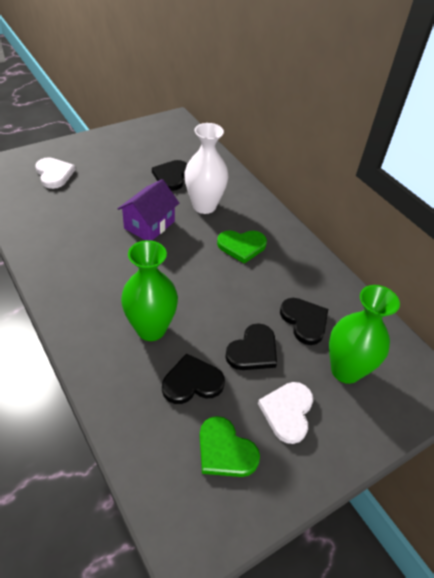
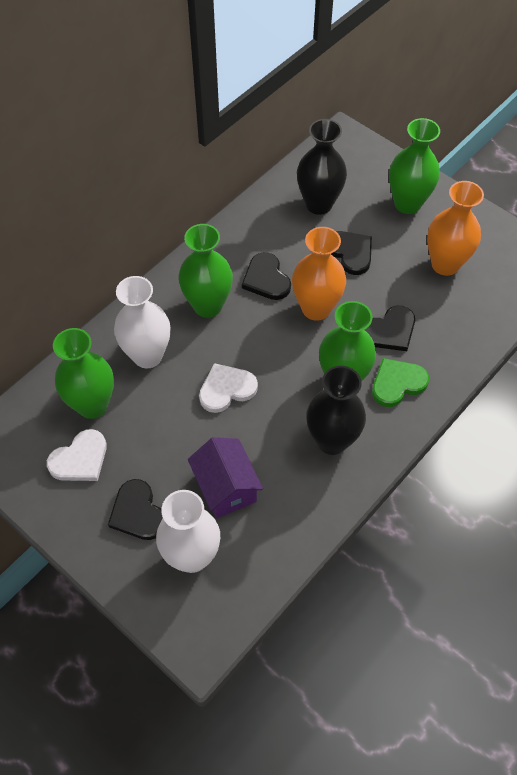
black vase: none = 0 -> [297,119,347,215] [306,366,366,455] = 2
green heart: [200,416,260,477] [217,230,267,264] = 2 -> [372,358,429,407] = 1
green vase: [121,240,178,341] [329,285,400,384] = 2 -> [53,328,114,419] [178,224,233,318] [319,301,376,382] [389,118,440,214] = 4
orange vase: none = 0 -> [292,227,346,321] [427,181,484,276] = 2
white vase: [184,123,228,214] = 1 -> [114,276,170,369] [156,490,220,573] = 2

